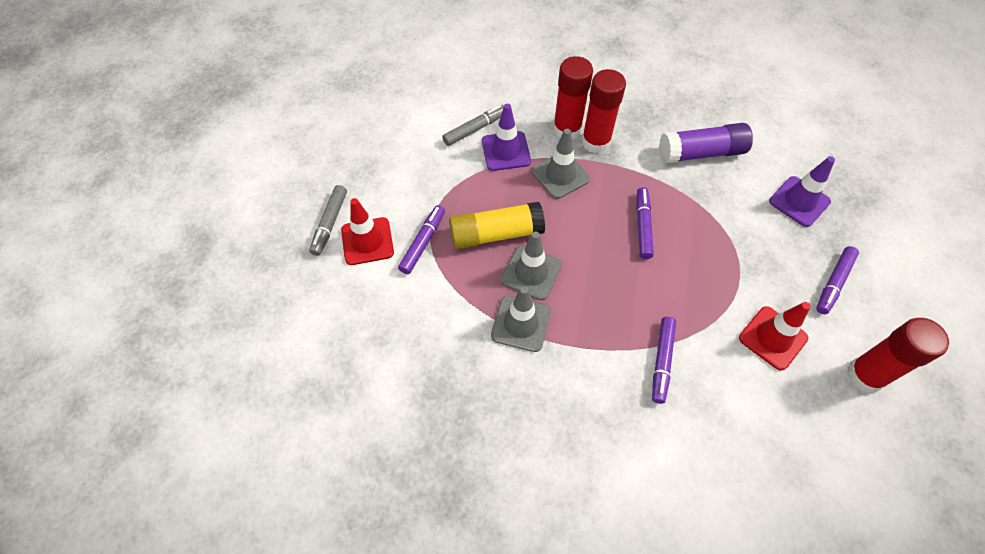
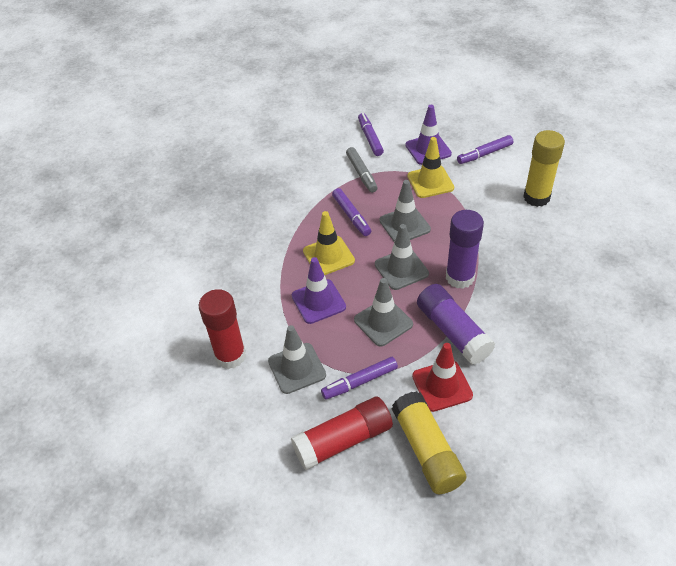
grey marker: [309,185,347,256] [442,105,504,146] = 2 -> [346,147,378,193] = 1
grey traffic cone: [491,286,551,352] [501,232,562,300] [532,129,590,199] = 3 -> [268,325,326,394] [354,278,413,347] [375,224,429,290] [379,180,431,242] = 4
purple glue stick: [659,123,753,163] = 1 -> [417,284,495,365] [446,210,484,289] = 2
red glue stick: [553,56,593,140] [582,69,626,153] [847,318,949,393] = 3 -> [199,289,246,369] [291,396,393,470] = 2
red traffic cone: [341,198,394,265] [739,302,811,371] = 2 -> [412,343,473,412] = 1
yellow glue stick: [449,202,545,249] = 1 -> [392,391,466,494] [523,130,565,207] = 2
yellow traffic cone: none = 0 -> [303,211,355,275] [407,137,454,198] = 2

